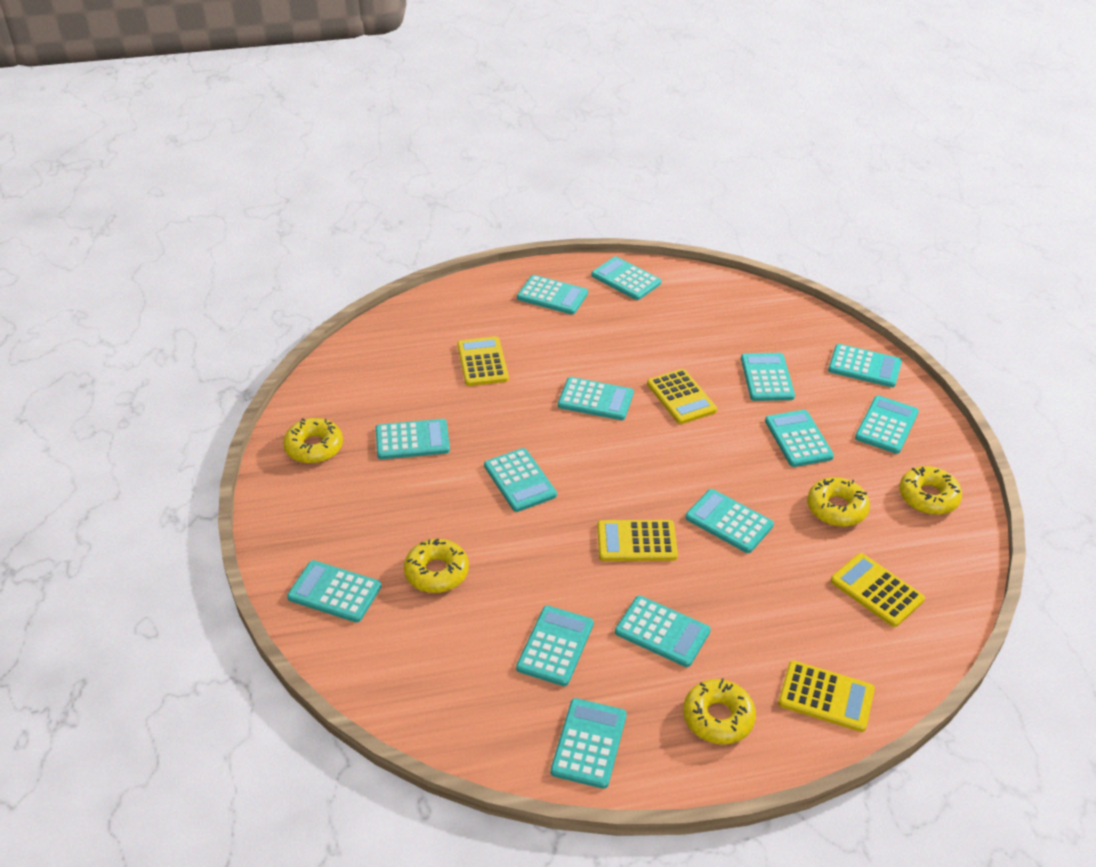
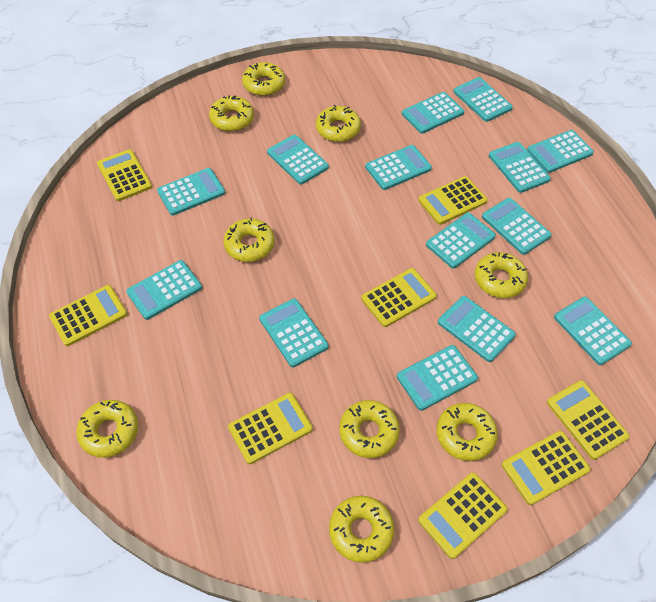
yellow calculator: [457,336,509,386] [597,520,678,561] [647,369,717,424] [778,661,875,732] [831,553,925,627] = 5 -> [49,285,127,346] [97,149,152,201] [228,393,313,464] [361,268,437,327] [418,176,488,225] [418,472,508,559] [502,431,591,505] [547,380,630,460] = 8
yellow donut: [283,418,343,464] [404,539,469,593] [683,678,756,745] [807,477,870,527] [899,466,962,515] = 5 -> [76,400,138,458] [209,95,254,131] [223,218,275,262] [242,62,285,96] [316,105,361,142] [329,496,394,563] [339,400,400,458] [436,403,498,461] [475,252,528,298] = 9

